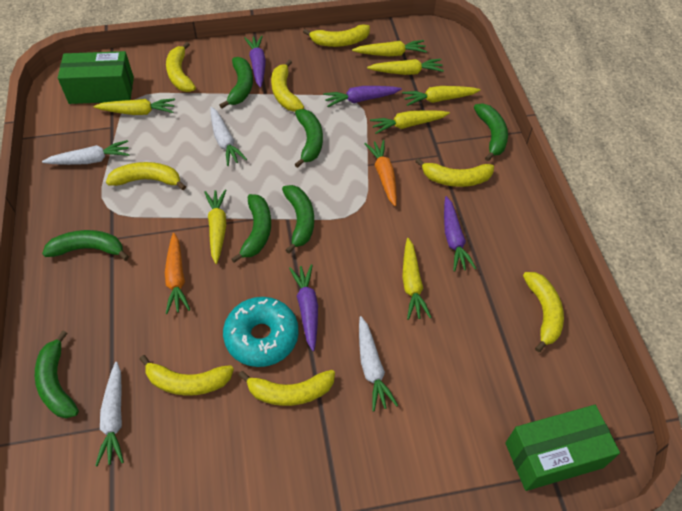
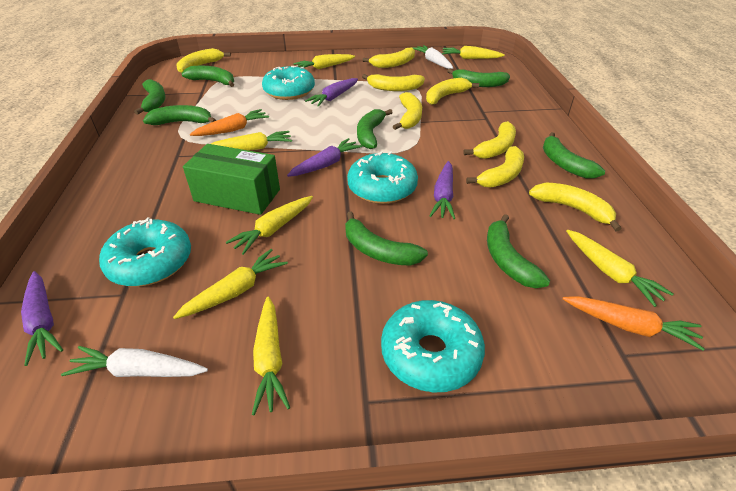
green banana: [35,330,79,418] [42,230,129,261] [219,57,253,109] [231,194,271,263] [282,185,314,254] [295,109,323,168] [474,104,508,161] = 7 -> [134,79,166,115] [143,105,217,125] [181,66,234,87] [345,211,428,266] [357,109,393,149] [447,69,510,87] [487,214,550,288] [543,132,605,179] = 8
green box: [58,51,134,104] [505,405,620,491] = 2 -> [183,144,280,215] = 1
turquoise donut: [223,297,299,367] = 1 -> [99,217,191,287] [262,65,315,100] [347,151,418,204] [381,300,485,393] = 4
white carrot: [42,140,130,165] [95,362,124,466] [210,107,247,166] [359,316,398,412] = 4 -> [61,346,208,377] [413,45,453,69] = 2

